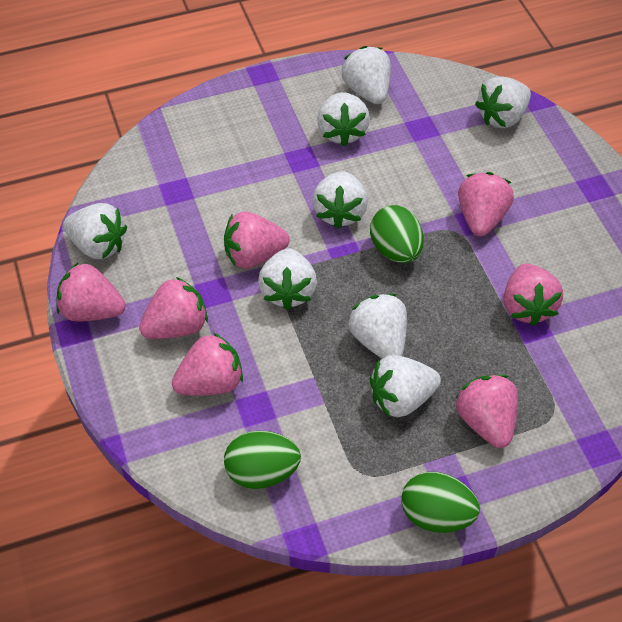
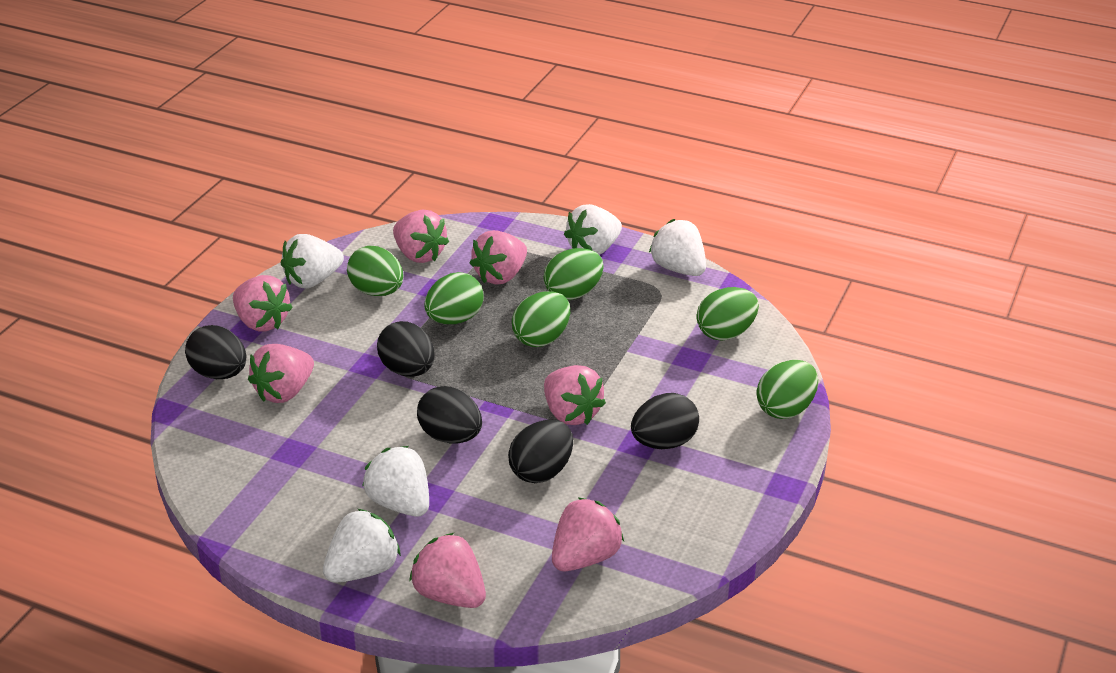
black egg: none = 0 -> [185,325,246,379] [377,321,435,377] [417,386,482,444] [508,420,573,483] [631,393,699,449] = 5
green egg: [224,430,301,489] [370,205,424,263] [401,472,480,533] = 3 -> [347,246,403,296] [424,272,484,324] [512,291,570,347] [544,248,604,300] [696,287,759,341] [757,360,818,419] = 6
white strawberry: [63,203,127,259] [258,248,317,310] [312,171,368,229] [317,92,370,146] [341,46,391,104] [348,294,407,359] [370,355,441,417] [475,76,531,128] = 8 -> [281,234,344,288] [323,509,401,583] [362,446,429,517] [564,204,622,255] [649,219,706,276] = 5

